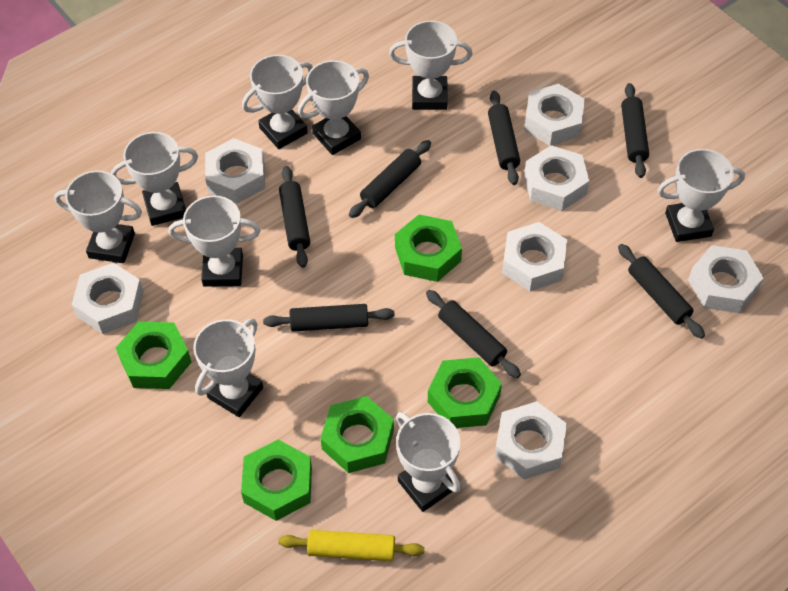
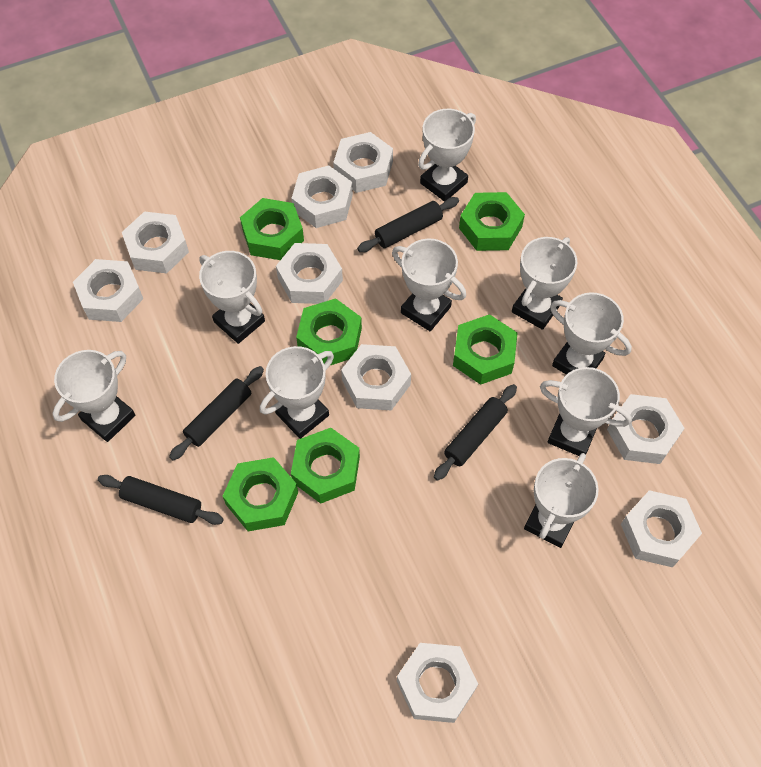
black rolling pin: [263,304,395,332] [279,166,310,268] [349,140,431,218] [426,290,521,378] [488,91,520,185] [618,244,705,339] [621,83,649,178] = 7 -> [98,475,224,525] [169,366,264,460] [357,197,459,252] [434,384,517,481] = 4
green nut: [116,321,191,389] [241,440,312,521] [320,396,394,473] [395,215,462,282] [428,357,502,428] = 5 -> [223,457,298,531] [240,198,304,260] [291,428,360,504] [296,298,362,365] [453,314,518,385] [459,192,525,251] = 6
white nut: [72,263,144,334] [205,138,265,204] [495,401,567,480] [502,222,567,291] [524,84,585,146] [524,145,589,211] [688,245,764,313] = 7 -> [73,259,143,322] [122,211,189,273] [276,243,343,304] [291,165,353,228] [333,132,393,193] [341,344,411,411] [397,643,478,723] [607,394,685,464] [621,490,702,567] = 9
yellow rolling pin: [278,530,424,561] = 1 -> none = 0

